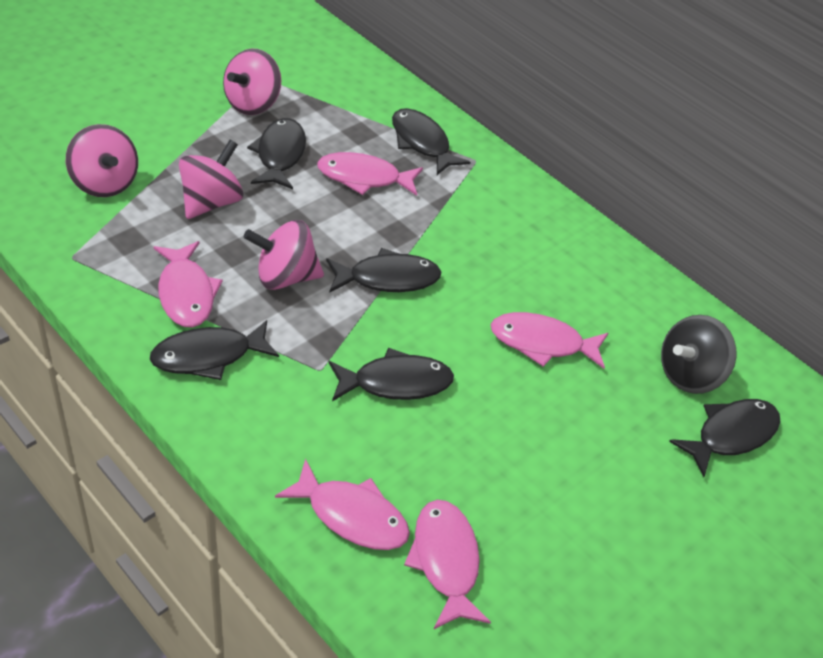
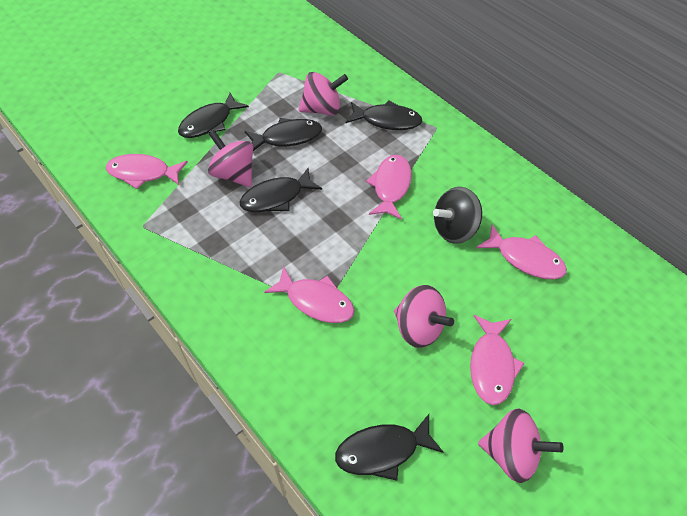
black fish: [150,320,279,380] [247,118,306,189] [326,248,441,293] [329,347,454,401] [392,108,470,175] [669,399,780,477] = 6 -> [178,93,249,138] [240,168,322,212] [245,118,322,151] [335,414,444,481] [345,101,422,130] = 5

